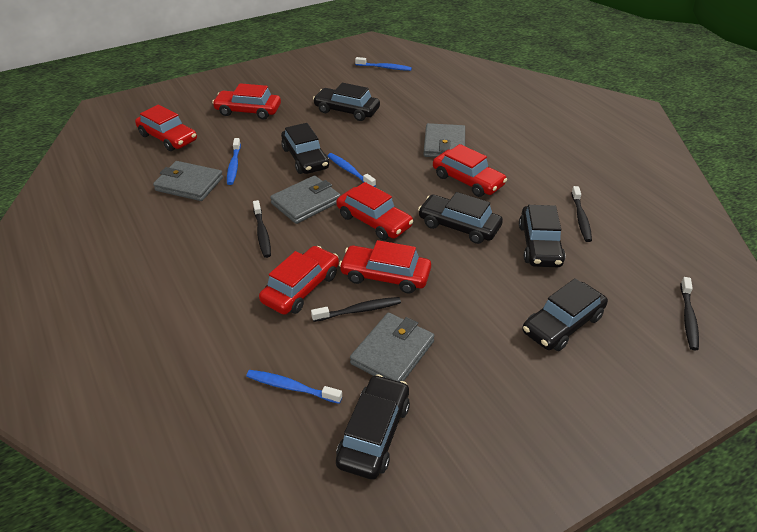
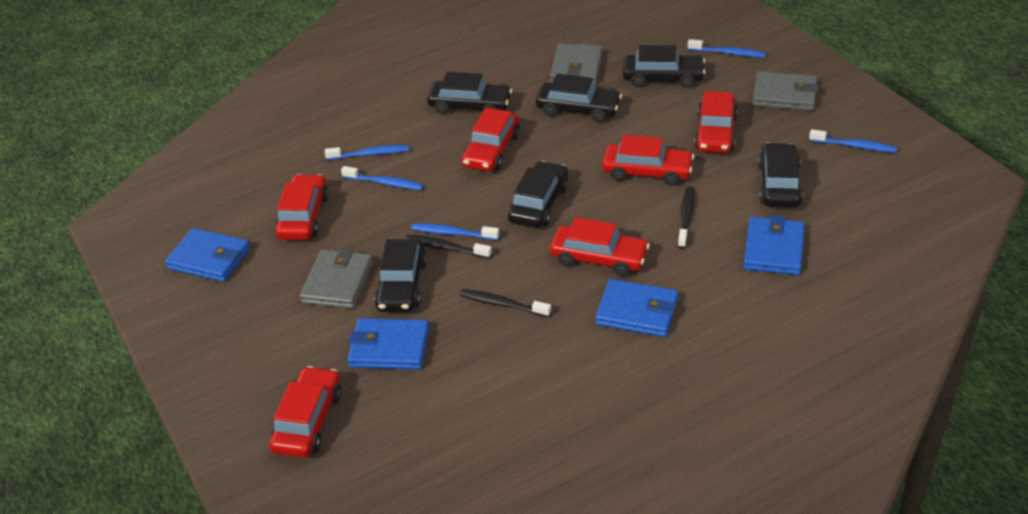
black toothbrush: [253,200,271,258] [311,297,401,322] [571,186,592,242] [681,277,699,350] = 4 -> [405,235,492,259] [460,289,551,317] [678,186,695,249] = 3
blue toothbrush: [227,138,241,185] [246,370,342,404] [327,153,376,187] [355,57,412,71] = 4 -> [325,145,409,160] [341,166,424,190] [411,223,499,240] [688,39,766,58] [809,129,897,153] = 5
blue wallet: none = 0 -> [165,228,250,282] [347,318,429,370] [595,279,679,337] [743,215,805,275] = 4
grey wallet: [153,161,223,201] [270,175,341,224] [350,313,435,382] [423,123,465,157] = 4 -> [300,248,373,309] [550,44,602,85] [752,71,819,111] = 3

